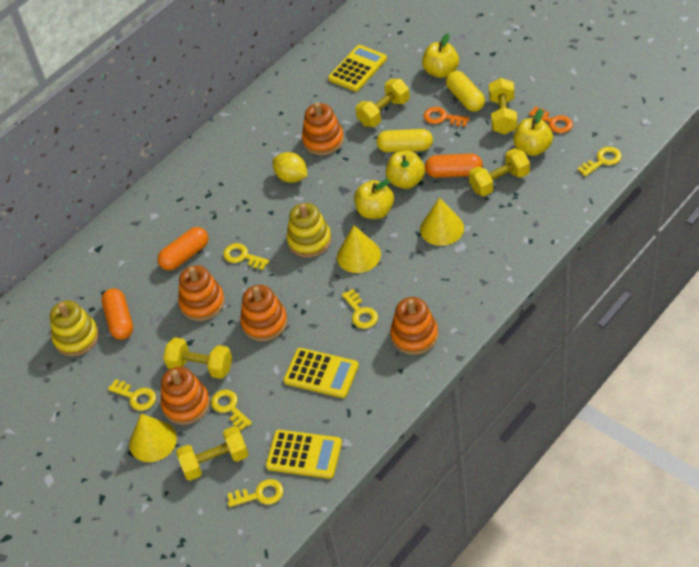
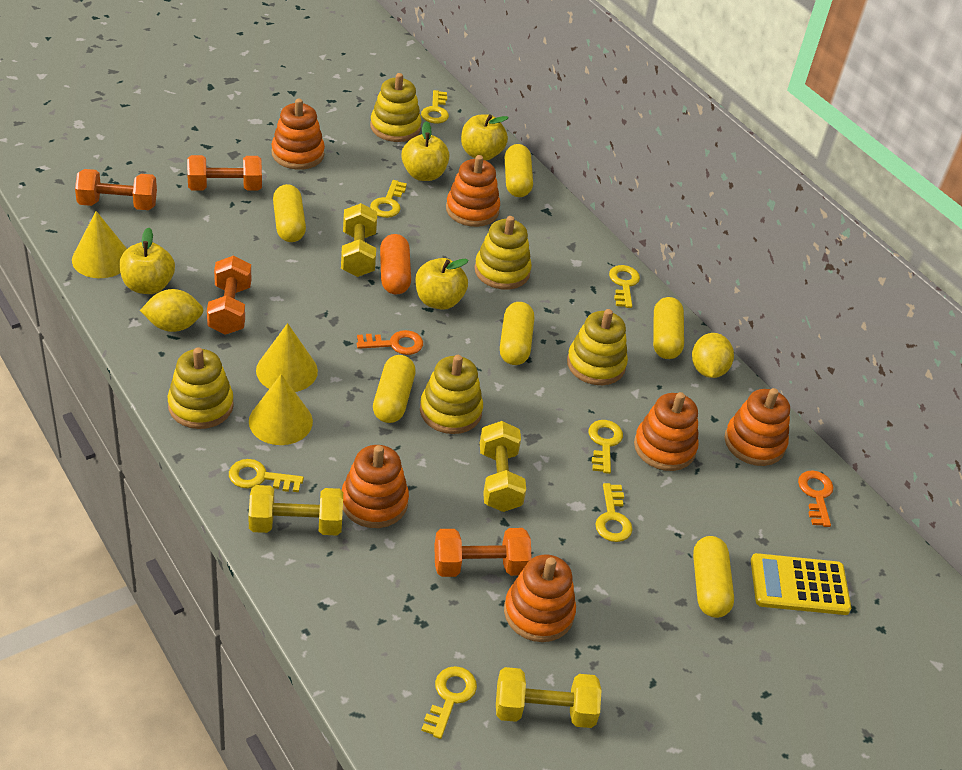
orange capsule: [101,288,133,340] [157,227,208,271] [425,154,483,178] = 3 -> [380,234,411,294] = 1
orange dumbbell: none = 0 -> [75,169,157,210] [187,155,262,191] [207,256,251,335] [434,528,532,577] = 4
orange stacking toy: [161,367,210,425] [178,265,225,321] [240,285,287,341] [302,102,344,155] [390,297,438,355] = 5 -> [272,99,325,170] [341,445,409,528] [446,155,500,227] [504,554,576,642] [634,392,699,471] [724,388,790,466] = 6
yellow calculator: [266,430,342,479] [283,348,359,398] [328,45,387,92] = 3 -> [751,553,851,615] = 1
yellow capsule: [376,129,433,152] [446,71,485,112] = 2 -> [273,184,306,242] [373,355,416,423] [500,302,534,365] [504,144,533,197] [653,297,684,359] [693,536,734,618] = 6
yellow dumbbell: [163,337,232,379] [176,426,248,481] [356,79,410,127] [469,148,530,196] [489,78,517,134] = 5 -> [249,485,343,535] [341,203,377,277] [480,421,526,512] [496,667,601,728] = 4
yellow key: [108,379,156,411] [211,390,252,431] [223,243,269,270] [228,479,283,507] [342,289,378,329] [577,147,622,177] = 6 -> [229,459,304,492] [370,180,407,218] [421,90,449,123] [421,666,477,739] [589,420,623,474] [596,483,633,542] [609,265,640,308] = 7
yellow lemon: [273,152,308,183] = 1 -> [140,289,204,332] [692,333,734,378] = 2
yellow stacking toy: [50,300,99,356] [287,203,332,258] = 2 -> [168,347,234,429] [370,73,422,142] [420,355,483,434] [474,216,532,290] [567,309,628,385] = 5

